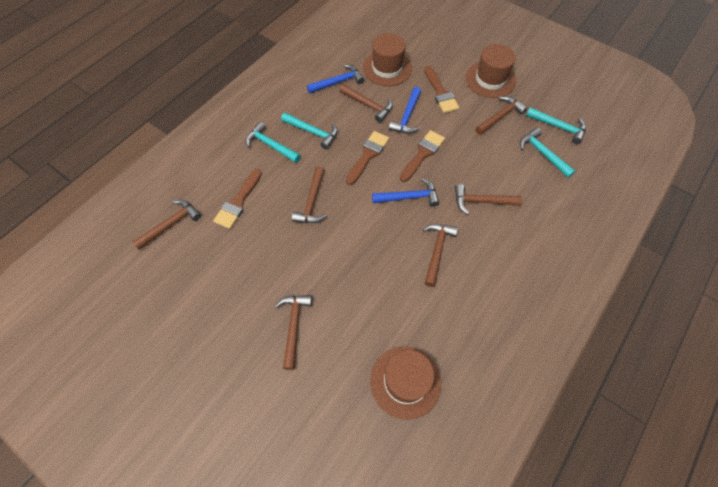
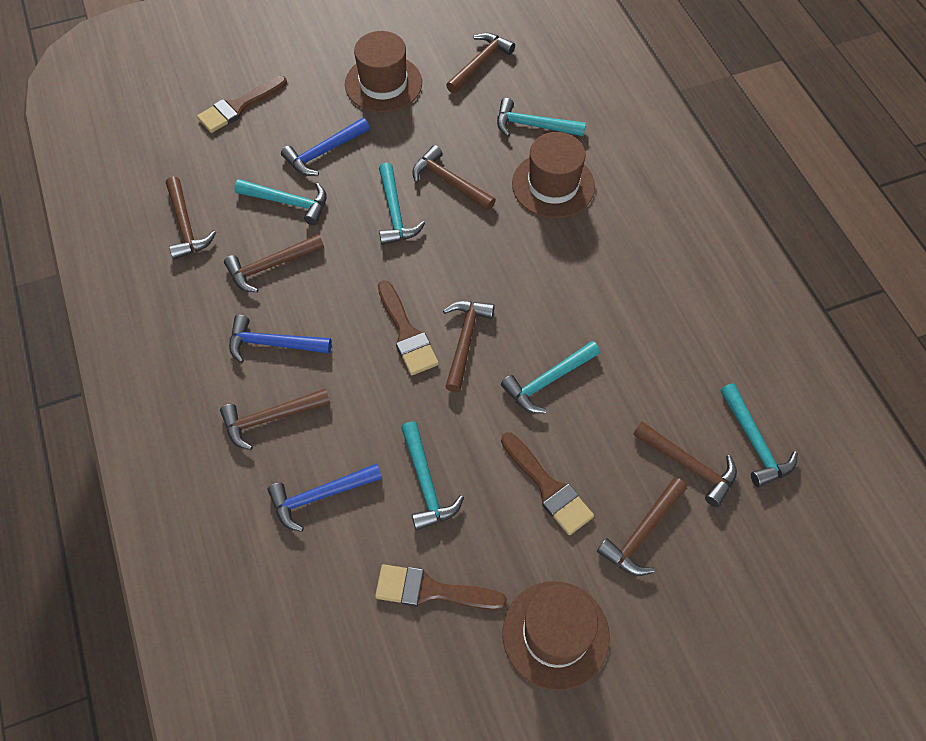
brown hammer: [132,200,201,250] [275,295,312,370] [292,166,326,223] [339,84,392,123] [423,224,458,287] [455,184,523,215] [475,96,527,135] = 7 -> [166,177,216,260] [220,388,331,450] [224,234,324,293] [412,145,496,211] [443,301,495,392] [446,33,515,94] [597,477,687,576] [633,422,737,507] = 8
turquoise hammer: [246,122,301,163] [281,113,338,149] [520,128,575,178] [526,107,586,144] = 4 -> [234,179,327,225] [379,163,425,245] [401,422,464,530] [497,98,586,137] [501,341,600,413] [720,383,798,487] = 6

